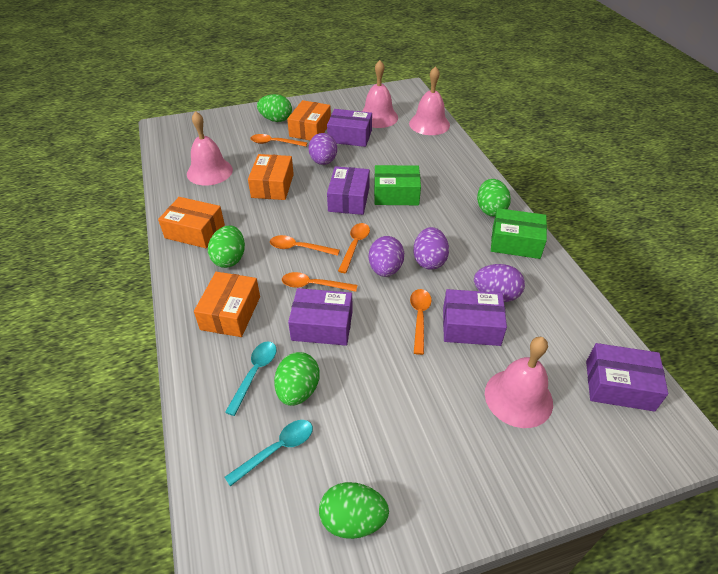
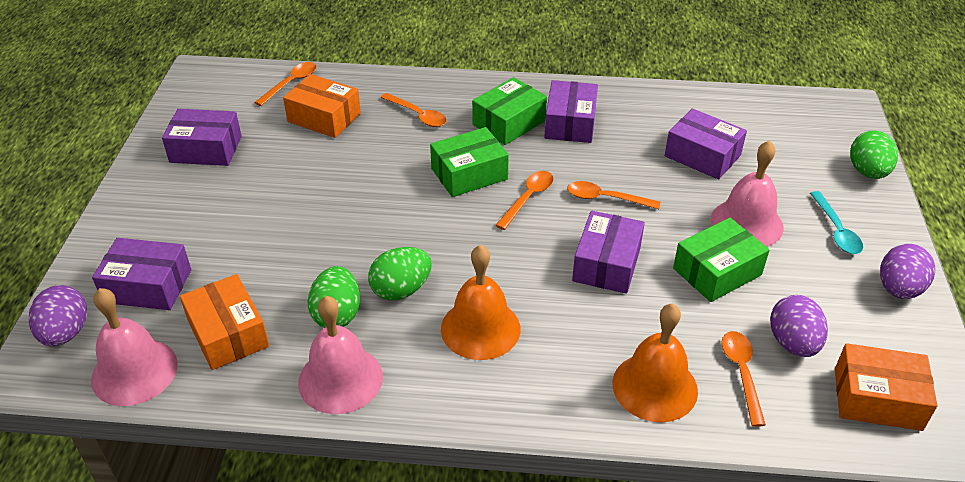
green box: [374,165,421,205] [491,208,547,259] = 2 -> [430,127,509,197] [472,77,547,145] [673,218,770,302] = 3
green egg: [208,225,245,268] [257,94,292,122] [274,352,320,406] [319,482,389,539] [477,179,511,216] = 5 -> [307,266,360,328] [368,247,431,300] [850,131,898,179] = 3
orange bell: none = 0 -> [441,245,521,360] [612,303,698,422] = 2
orange box: [158,197,225,248] [194,272,260,337] [248,154,294,200] [287,100,331,141] = 4 -> [180,274,269,370] [283,74,361,138] [835,343,937,431] = 3
pink bell: [187,111,233,185] [361,60,398,128] [409,66,450,135] [485,337,553,428] = 4 -> [91,288,178,406] [298,296,383,414] [711,140,784,247] = 3
purple egg: [309,133,337,165] [369,236,404,277] [413,227,449,270] [474,264,525,302] = 4 -> [29,285,87,346] [770,295,828,357] [880,244,935,299] = 3
turquoise spoon: [225,341,277,416] [225,420,313,486] = 2 -> [810,191,863,254] = 1

